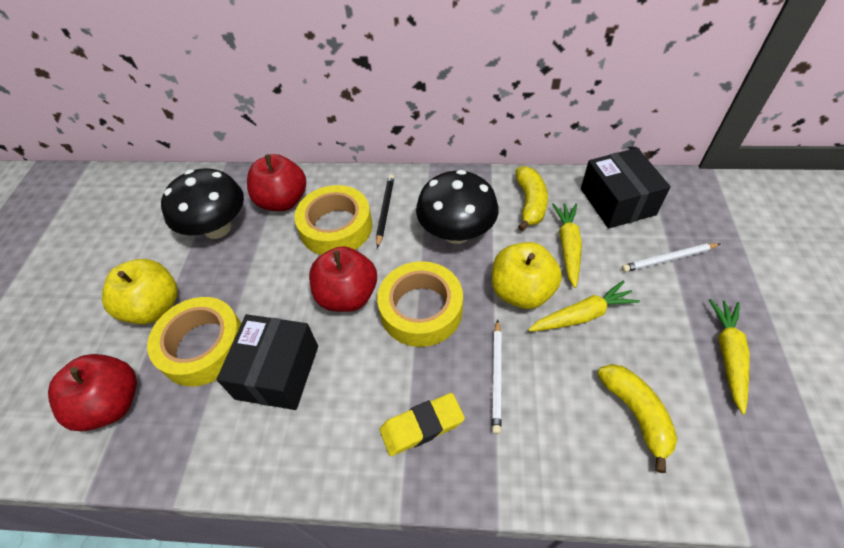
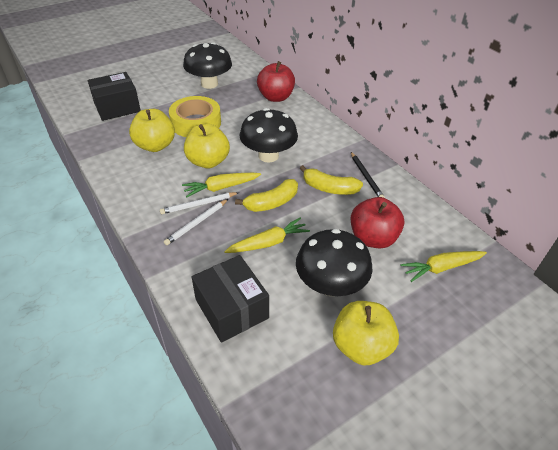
black mushroom: [161,168,244,239] [416,170,499,244] = 2 -> [183,42,232,89] [240,108,298,163] [296,229,372,296] = 3
red apple: [48,354,137,432] [247,154,306,211] [309,246,377,312] = 3 -> [257,61,295,102] [351,197,404,248] = 2
yellow apple: [102,259,178,324] [492,242,562,309] = 2 -> [129,109,175,152] [184,124,230,168] [333,301,399,365] = 3
yellow eraser: [380,393,465,456] = 1 -> none = 0
yellow tape: [147,297,241,386] [294,185,372,255] [377,261,463,347] = 3 -> [169,96,221,137] = 1

